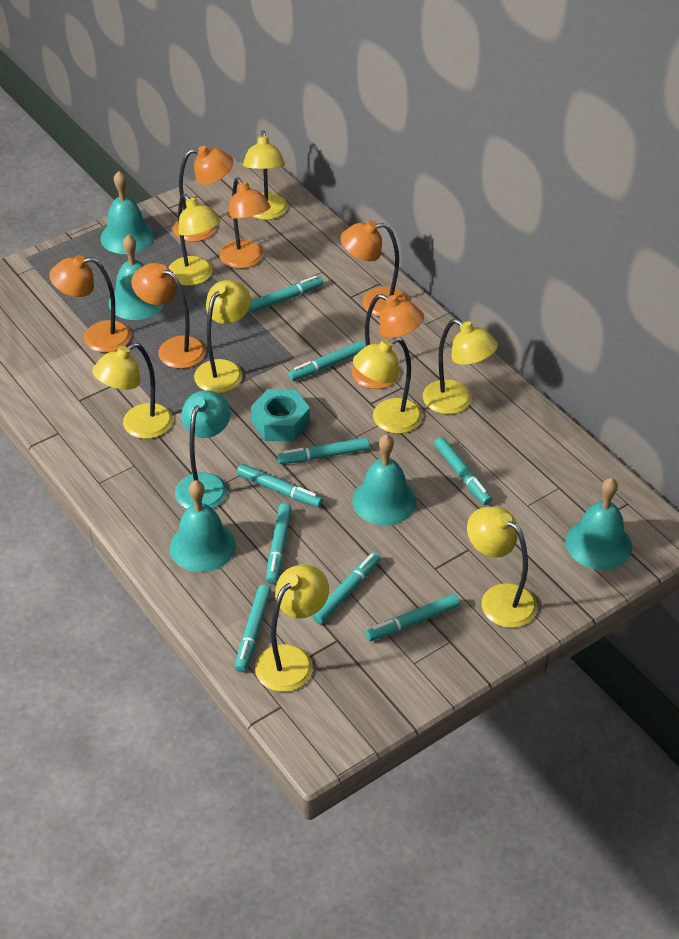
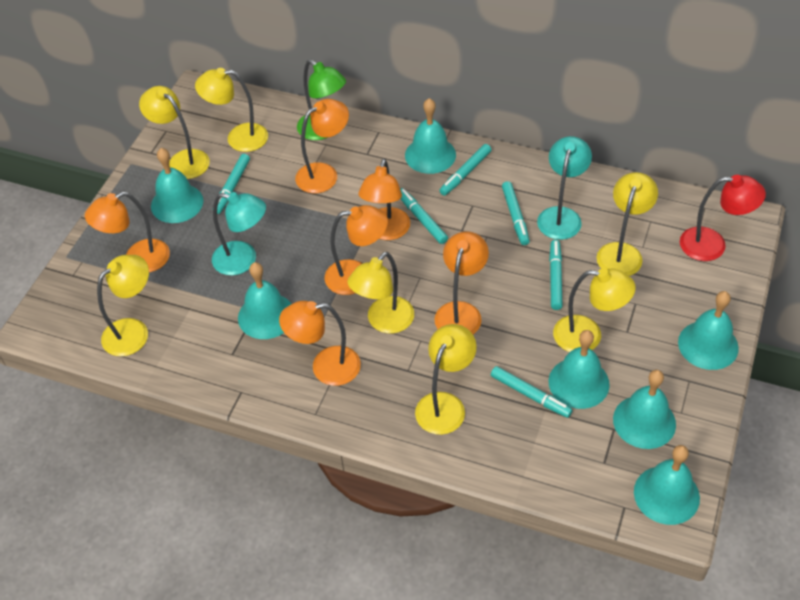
green lamp: none = 0 -> [297,60,346,140] = 1
red lamp: none = 0 -> [680,175,766,261] = 1
turquoise bell: [100,171,155,254] [109,235,164,320] [169,480,236,572] [352,434,417,525] [566,478,632,570] = 5 -> [151,148,204,223] [238,262,291,339] [405,98,456,174] [549,330,610,409] [613,370,676,449] [634,445,700,525] [678,291,739,370] = 7
turquoise lamp: [175,390,231,509] = 1 -> [212,192,266,275] [537,136,592,240] = 2
turquoise marker: [235,585,271,672] [237,464,323,508] [248,276,323,313] [266,503,292,584] [277,437,370,464] [288,340,366,381] [312,552,380,624] [365,594,460,641] [434,437,492,505] = 9 -> [217,154,250,214] [400,188,448,244] [439,144,491,196] [491,366,573,418] [502,181,530,245] [549,240,563,310] = 6
turquoise nut: [251,389,310,441] = 1 -> none = 0
yellow lamp: [92,343,173,439] [169,194,221,286] [194,280,251,393] [243,130,288,220] [255,565,329,692] [353,337,423,434] [423,319,498,414] [467,507,537,628] = 8 -> [97,255,149,357] [139,86,210,179] [195,68,268,152] [347,252,414,334] [415,324,477,435] [553,268,636,352] [596,172,658,276] = 7

